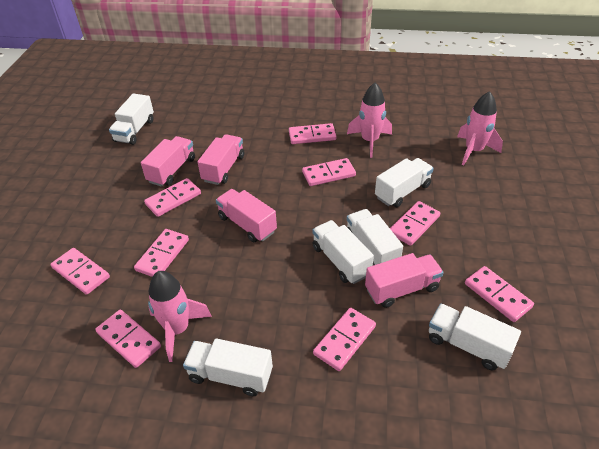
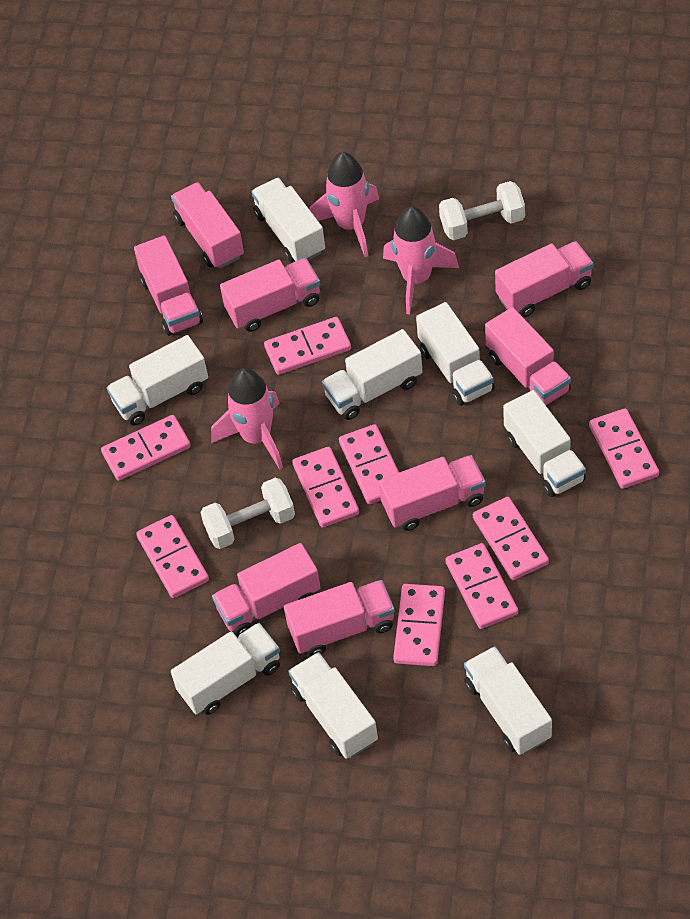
pink truck: [141,136,195,187] [198,134,244,185] [216,189,277,242] [365,253,444,308] = 4 -> [134,235,203,336] [171,182,244,268] [212,543,321,637] [220,258,320,332] [284,580,395,656] [379,455,486,531] [485,307,571,405] [495,241,593,317] = 8
white dumbbell: none = 0 -> [200,478,295,549] [439,181,525,240] = 2
white truck: [109,93,154,145] [183,338,273,396] [313,220,374,284] [347,209,403,265] [375,158,434,207] [429,304,521,370] = 6 -> [106,335,208,426] [171,623,280,715] [251,178,325,263] [288,652,378,759] [322,329,423,420] [416,302,494,406] [464,646,552,755] [503,390,586,497] = 8

